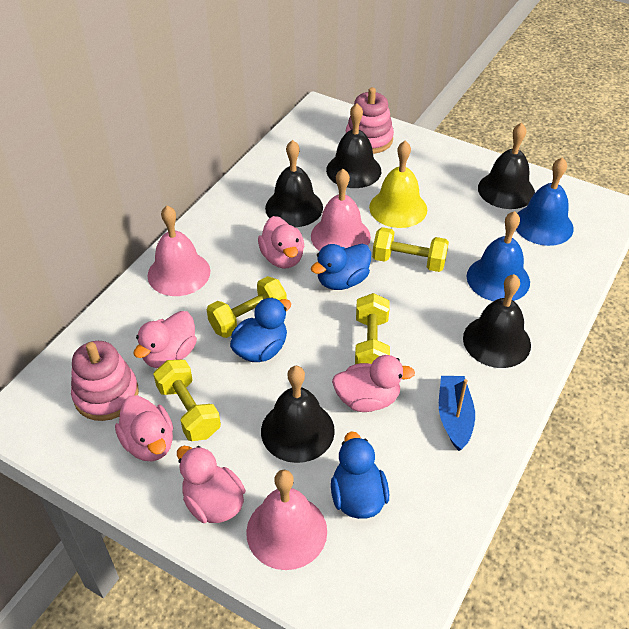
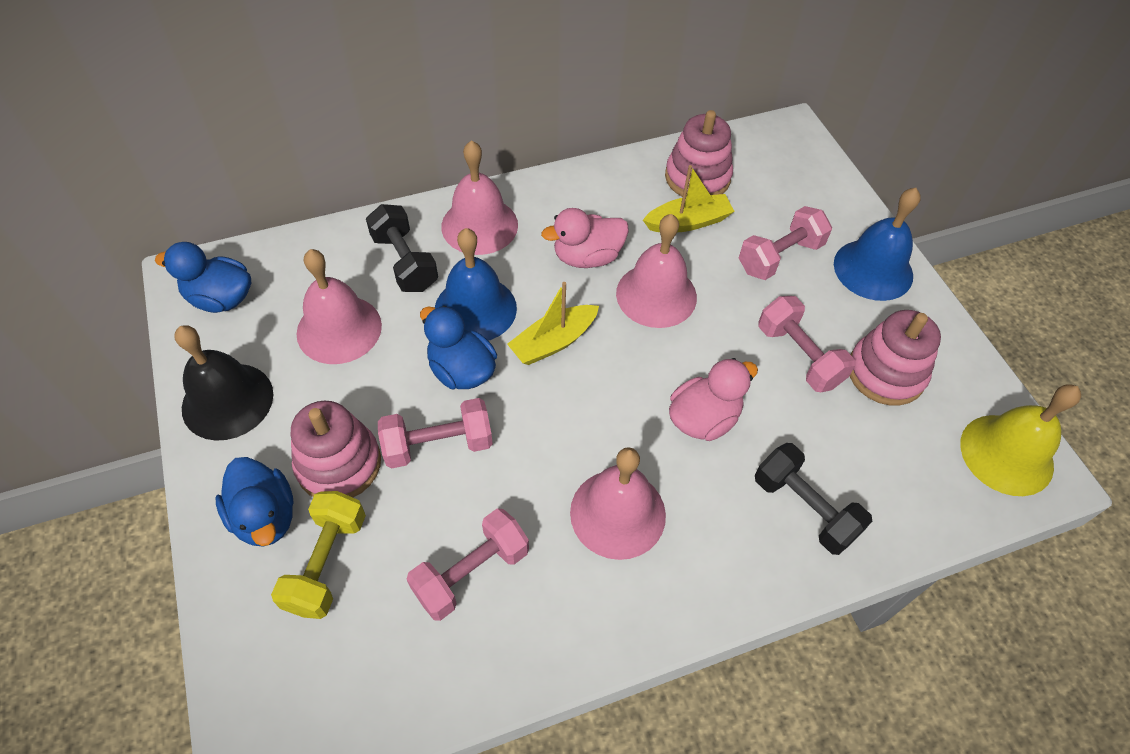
black bell: [261,366,335,463] [265,140,323,227] [326,103,381,188] [463,274,531,368] [478,123,535,209] = 5 -> [175,325,273,441] = 1
black dumbbell: none = 0 -> [366,204,438,292] [755,443,872,555] = 2
blue boat: [439,376,475,451] = 1 -> none = 0
pink bell: [148,206,210,296] [246,470,327,570] [311,169,371,251] = 3 -> [297,249,382,364] [441,140,518,255] [570,447,666,560] [616,214,697,328] = 4
pink duck: [115,395,173,461] [133,311,197,368] [177,446,245,523] [258,216,304,269] [332,355,415,412] = 5 -> [541,208,629,268] [669,358,758,441] = 2
pink dumbbell: none = 0 -> [378,398,493,469] [407,508,529,621] [739,206,832,280] [758,296,856,392] = 4
pink stacking toy: [71,341,139,421] [345,87,394,154] = 2 -> [291,401,381,497] [665,110,733,197] [850,310,941,406] = 3
yellow boat: none = 0 -> [507,282,599,365] [643,165,735,232] = 2
yellow dumbbell: [153,359,221,441] [207,276,287,338] [355,293,390,364] [372,227,449,272] = 4 -> [271,491,366,619] = 1

